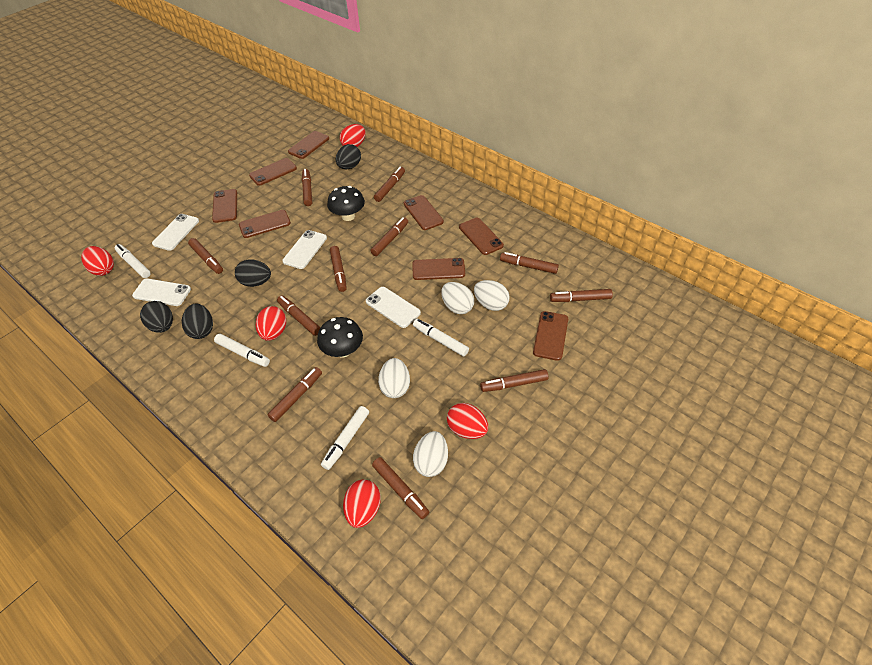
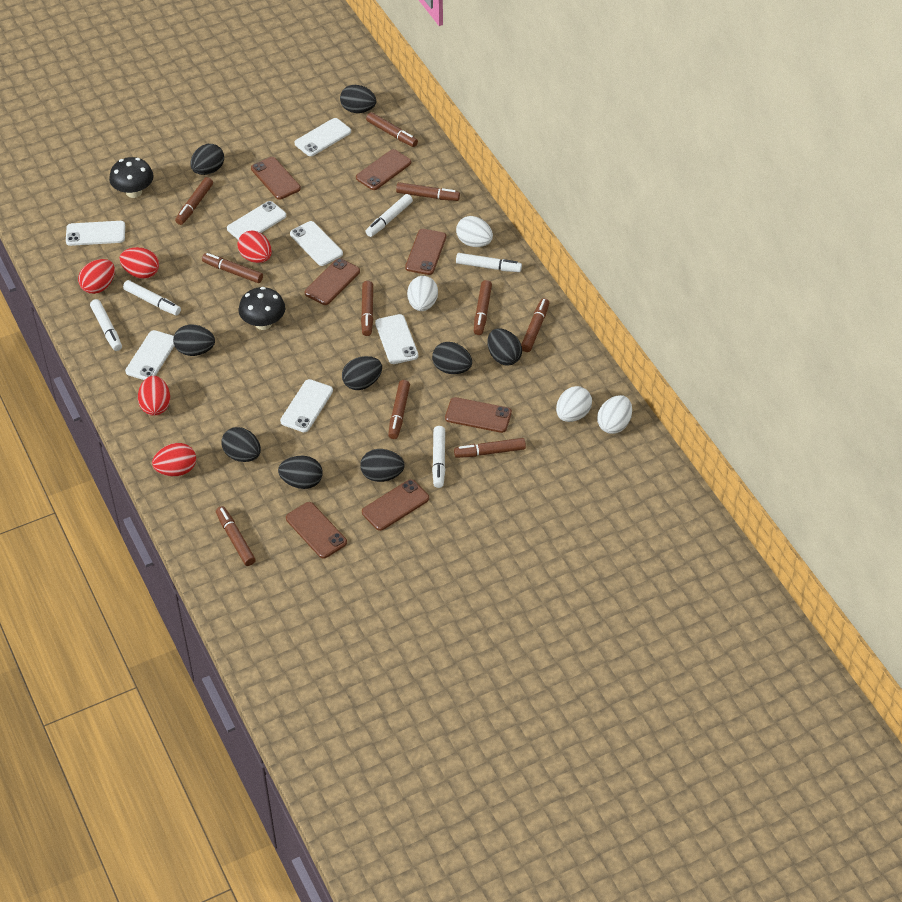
black egg: [140,301,173,333] [182,303,213,339] [235,260,271,287] [336,144,361,169] = 4 -> [173,325,215,356] [190,144,224,175] [222,427,261,462] [278,456,323,489] [340,85,376,113] [342,356,382,390] [360,449,405,482] [432,342,472,374] [487,328,522,365] = 9
brown marker: [188,238,223,274] [267,367,322,422] [277,295,320,336] [302,169,312,206] [330,246,347,292] [371,217,408,256] [372,457,429,519] [374,167,405,202] [480,369,548,392] [500,252,559,274] [550,289,613,302] = 11 -> [175,177,213,225] [202,253,263,283] [216,506,256,566] [361,281,373,336] [366,112,418,147] [388,380,410,439] [396,182,460,201] [454,438,526,458] [474,280,492,335] [521,298,549,352] = 10
brown phone: [212,189,237,223] [239,210,291,238] [249,158,297,186] [288,131,329,159] [404,195,444,230] [412,258,465,280] [459,218,504,255] [533,311,568,361] = 8 -> [251,157,301,200] [286,502,347,559] [305,258,360,305] [356,149,411,190] [362,479,429,531] [405,229,446,275] [445,397,512,433] = 7
white marker: [115,244,151,278] [214,333,270,367] [321,406,369,470] [413,319,469,357] = 4 -> [90,299,122,351] [123,280,181,316] [365,194,413,237] [432,426,445,488] [456,253,522,272] = 5
white phone: [132,278,191,306] [152,214,199,251] [282,230,327,269] [366,287,421,328] = 4 -> [66,221,125,246] [125,330,175,380] [227,201,286,240] [280,379,333,432] [290,221,343,266] [295,118,351,156] [375,314,418,364] = 7

